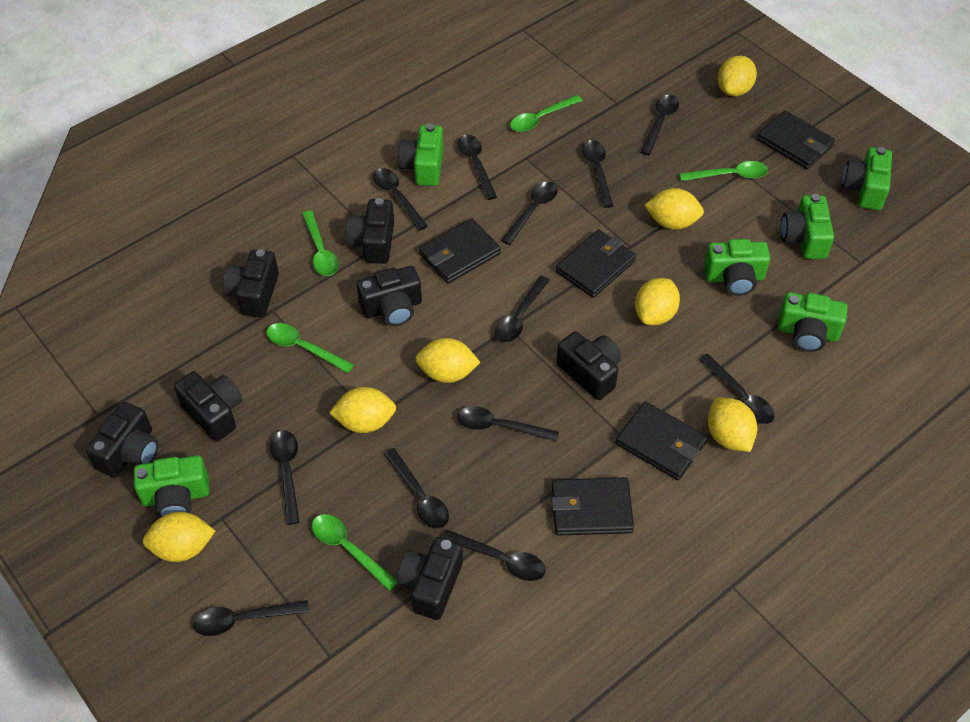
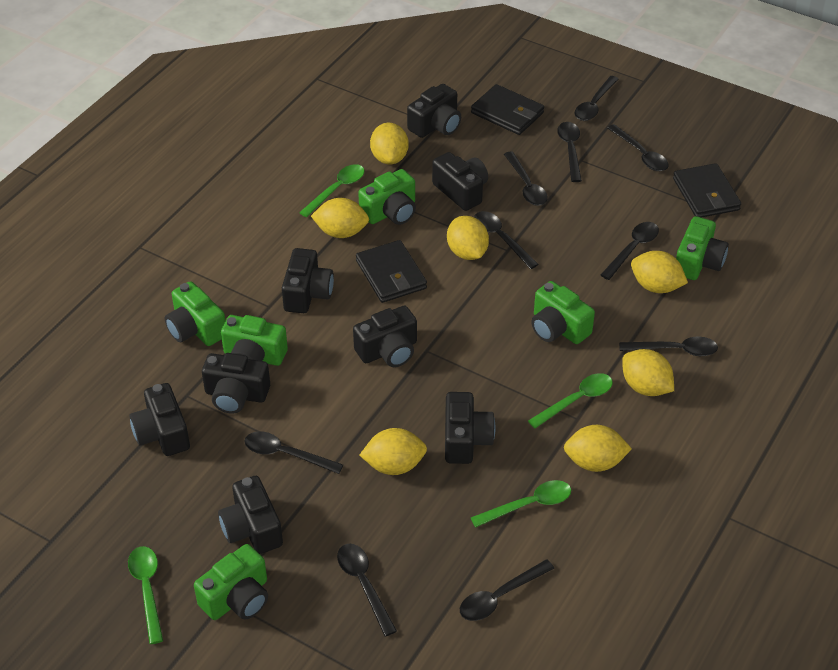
black camera: [86,402,158,478] [174,371,242,442] [223,249,279,317] [346,198,394,264] [357,266,422,326] [397,537,463,620] [556,331,621,400] = 7 -> [129,383,190,456] [202,353,270,414] [218,476,283,554] [282,248,334,313] [353,306,417,367] [407,84,461,138] [432,152,488,211] [445,392,495,464] = 8
black spoon: [193,600,309,636] [270,430,300,525] [373,168,428,231] [384,448,449,529] [442,530,546,581] [457,135,497,200] [457,406,559,442] [494,276,550,343] [501,182,558,245] [582,140,613,208] [640,95,679,155] [699,353,775,424] = 12 -> [244,432,343,474] [337,544,397,636] [460,559,554,621] [474,211,539,269] [504,151,548,206] [557,122,582,182] [574,76,619,121] [601,222,659,280] [608,124,669,171] [619,336,718,356] = 10
black wallet: [419,218,501,283] [552,477,634,536] [556,230,636,298] [615,401,707,480] [757,111,835,169] = 5 -> [356,240,427,303] [471,84,544,135] [673,163,741,218] = 3
green spoon: [267,323,354,373] [302,211,339,276] [312,514,397,591] [510,95,583,132] [679,161,768,181] = 5 -> [128,546,163,644] [299,164,365,217] [471,480,571,528] [528,373,613,428] = 4

